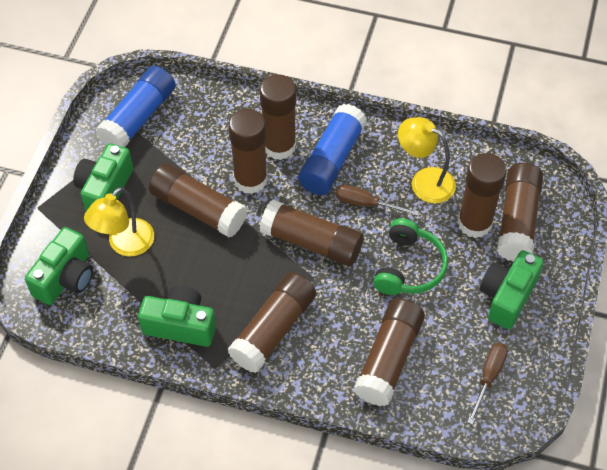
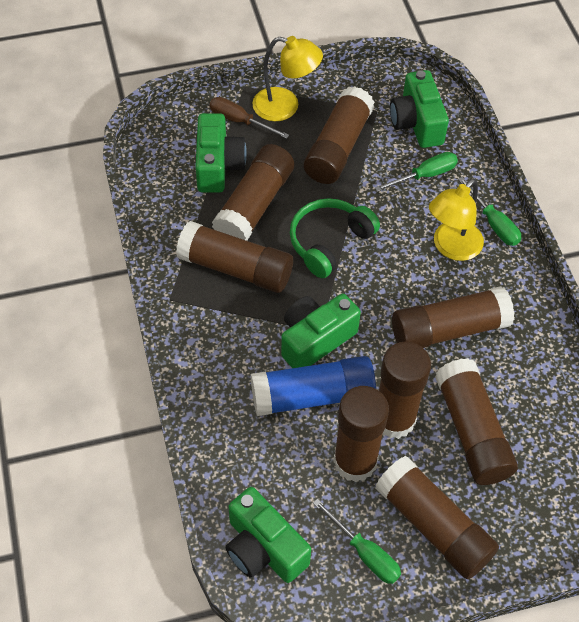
blue glue stick: [95,66,176,147] [298,104,367,195] = 2 -> [251,356,376,416] = 1
brown screwdriver: [336,185,419,216] [467,343,508,424] = 2 -> [209,97,289,139] = 1
green screwdriver: none = 0 -> [313,498,401,584] [375,152,458,192] [458,177,521,246] = 3

